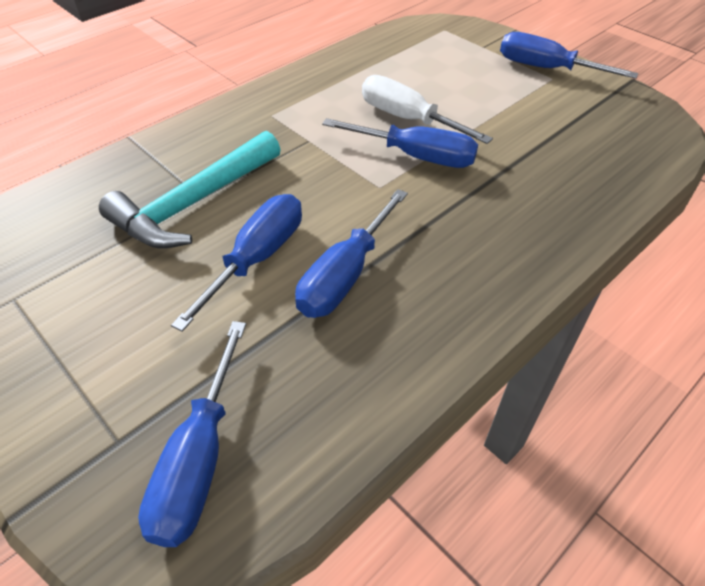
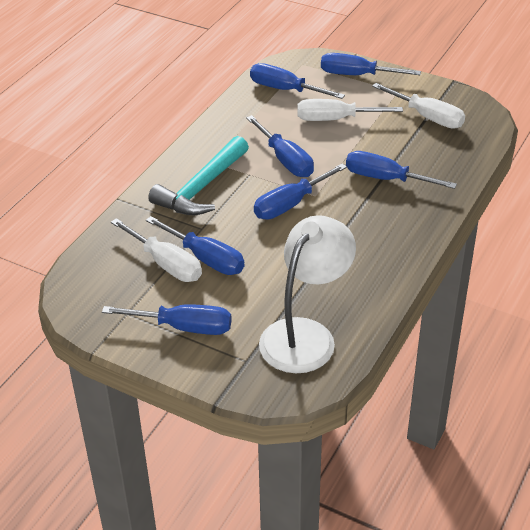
blue screwdriver: [138,321,246,547] [171,194,302,332] [295,189,408,318] [322,118,478,168] [500,32,639,79] = 5 -> [102,304,232,335] [146,216,245,275] [246,115,314,177] [250,63,345,99] [254,163,347,220] [321,53,421,75] [346,151,457,189] = 7
white lamp: none = 0 -> [259,215,356,373] = 1
white screwdriver: [362,75,493,144] = 1 -> [111,218,202,282] [297,99,403,121] [372,83,465,129] = 3

